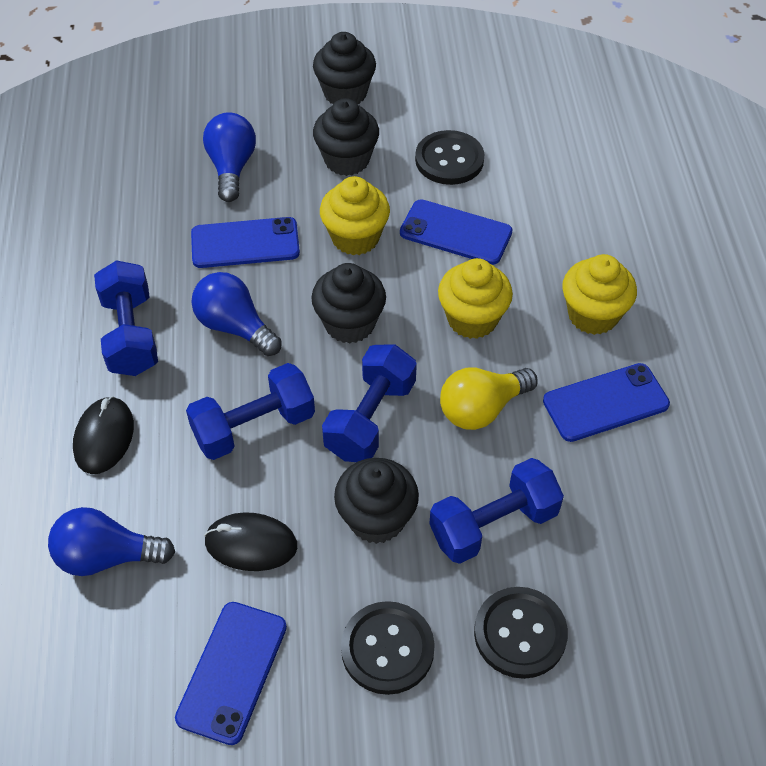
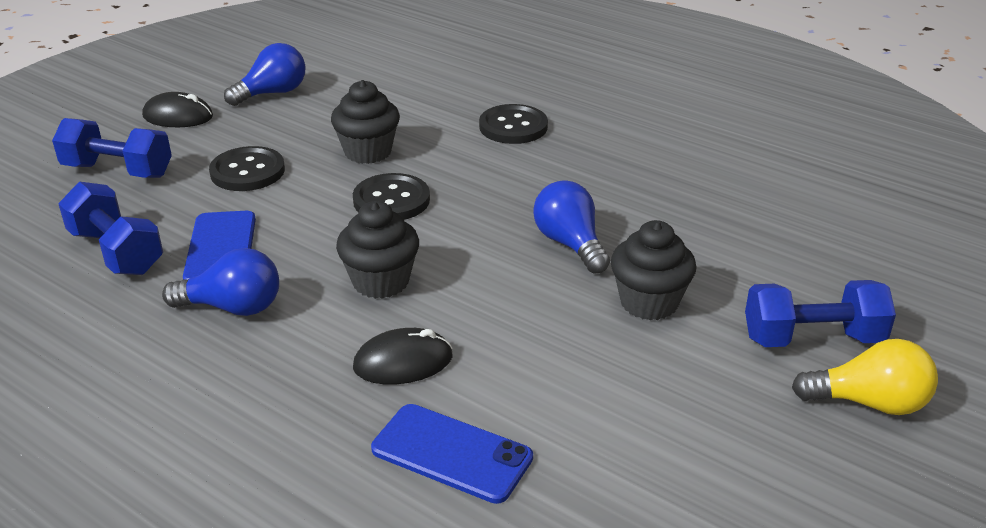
black cupcake: [311,263,386,344] [313,32,376,104] [313,98,379,176] [334,458,419,544] = 4 -> [331,80,400,164] [336,201,419,299] [611,220,696,320] = 3
blue dumbbell: [94,260,158,376] [186,363,315,460] [322,345,417,462] [429,458,564,564] = 4 -> [52,118,172,178] [58,181,163,275] [745,280,896,347] = 3
blue phone: [175,602,287,745] [191,217,300,268] [400,199,513,265] [543,363,670,442] = 4 -> [183,211,256,280] [371,404,533,504] = 2
yellow cupcake: [320,176,390,255] [438,258,513,339] [562,254,637,335] = 3 -> none = 0

